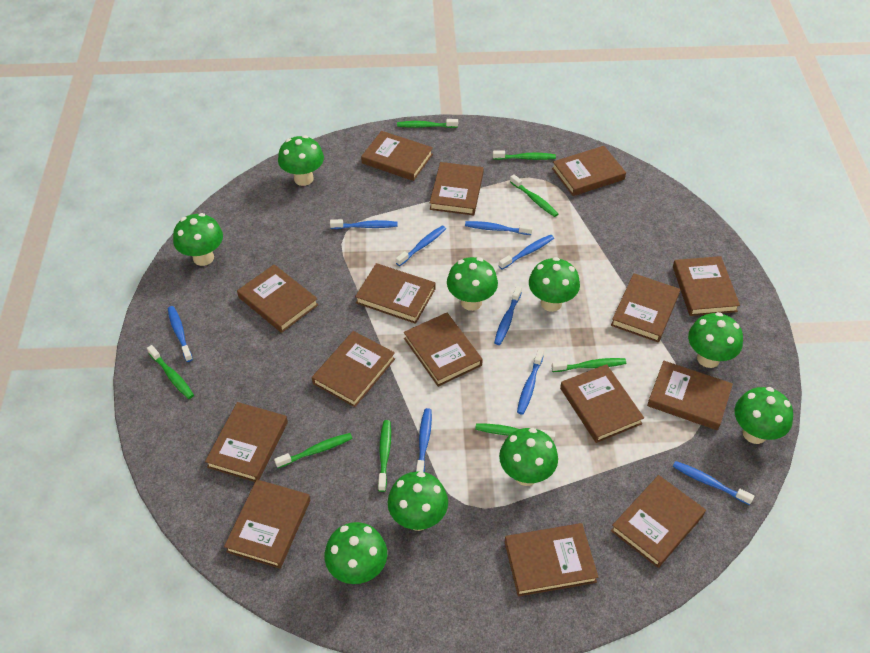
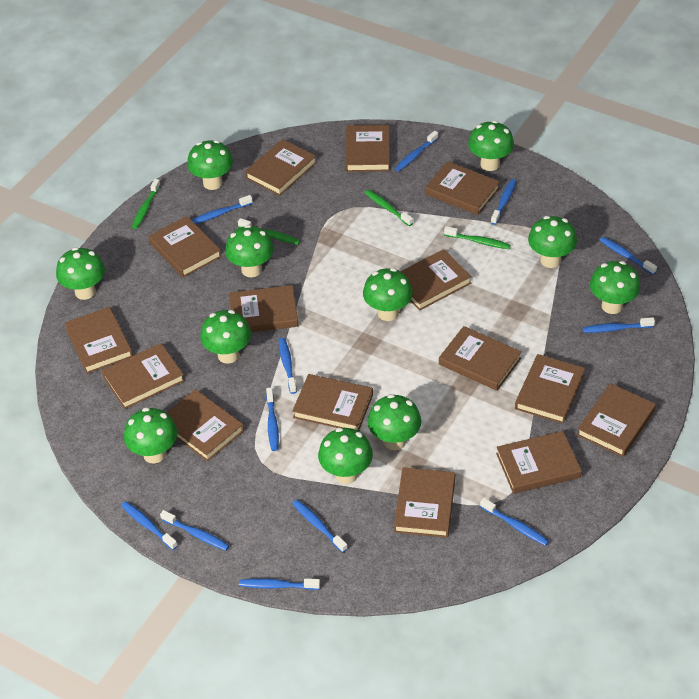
blue toothbrush: [168,306,193,362] [330,219,398,229] [396,225,446,266] [416,408,432,472] [465,221,533,235] [494,286,522,345] [499,235,554,269] [517,349,544,415] [673,461,754,505] = 9 -> [121,501,178,550] [160,510,230,551] [191,195,253,224] [239,578,320,590] [266,388,279,451] [279,338,297,394] [292,500,348,553] [395,131,438,172] [480,498,549,546] [491,179,516,225] [583,317,655,333] [600,237,657,275] = 12
green mushroom: [173,213,223,266] [278,135,324,186] [325,522,387,584] [387,471,448,531] [447,257,498,311] [499,428,558,486] [529,257,580,312] [688,312,743,368] [735,387,793,444] = 9 -> [56,247,105,300] [124,407,177,464] [187,140,233,190] [200,310,251,364] [225,225,274,277] [318,428,373,484] [363,268,413,321] [368,394,421,450] [468,121,514,171] [528,216,577,268] [590,261,640,314] = 11
green toothbrush: [147,345,194,399] [274,433,353,468] [378,420,391,492] [397,119,458,128] [475,423,555,442] [493,150,556,160] [510,174,558,217] [552,358,626,372] = 8 -> [132,179,160,229] [238,218,300,245] [364,190,413,226] [444,226,510,249] = 4

